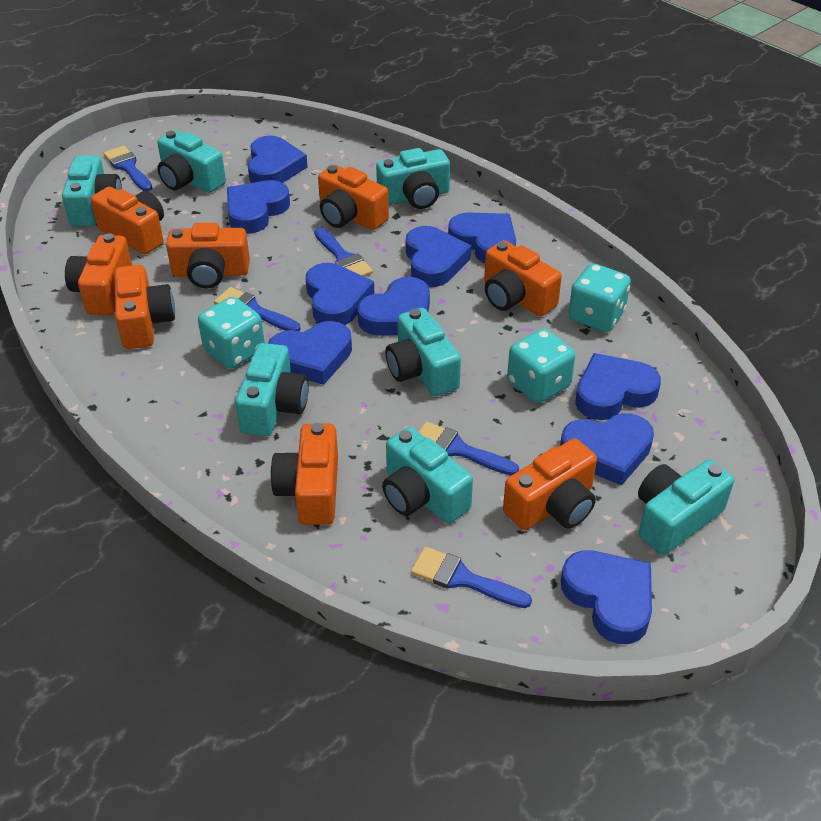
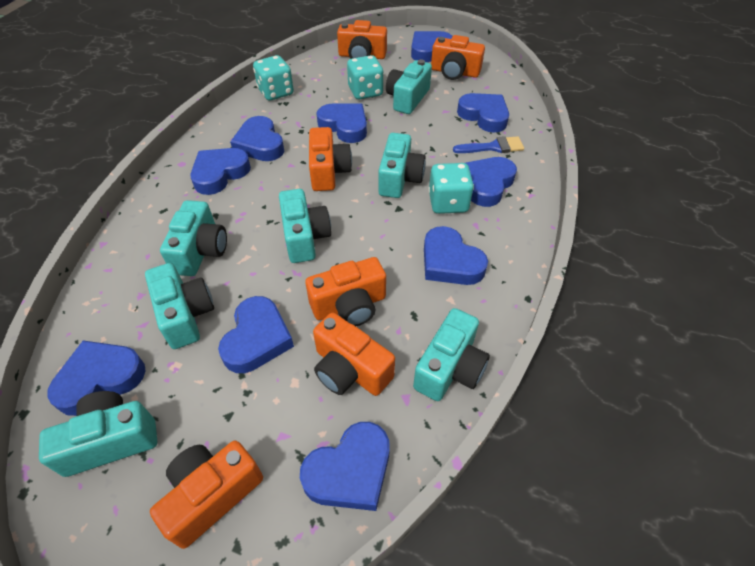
blue brush: [104,146,152,191] [214,287,301,331] [314,227,373,276] [411,547,532,608] [418,421,519,475] = 5 -> [453,136,524,153] = 1
orange camera: [65,233,132,315] [90,187,164,254] [115,265,175,349] [166,223,250,288] [271,423,338,525] [318,165,389,230] [484,240,562,316] [503,438,597,530] = 8 -> [150,441,263,549] [305,257,386,326] [309,127,352,191] [313,313,395,396] [337,20,387,59] [431,35,485,80] = 6

